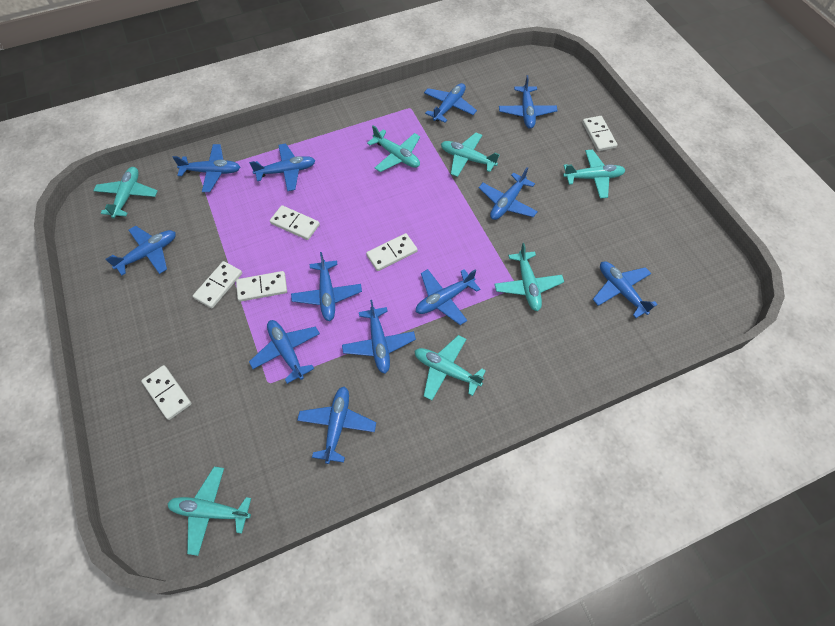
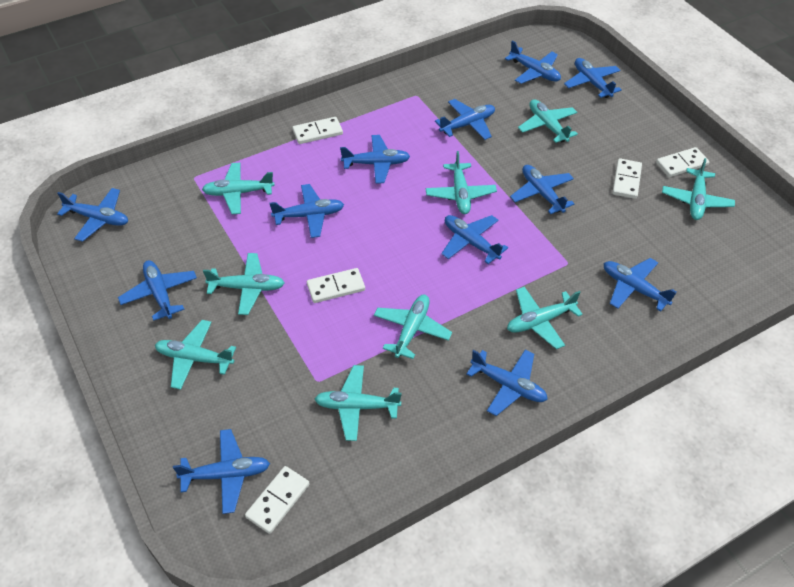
turquoise plane: [93,167,158,218] [167,467,251,556] [367,125,420,172] [415,335,486,401] [441,133,500,177] [494,243,564,311] [563,150,626,199] = 7 -> [155,320,236,390] [202,163,274,214] [203,253,284,315] [315,365,402,441] [374,295,452,359] [426,151,497,214] [507,286,583,349] [518,99,578,143] [662,158,735,220] = 9
white domino: [141,365,192,420] [193,261,242,308] [236,271,287,302] [270,205,320,240] [366,233,418,271] [582,116,617,151] = 6 -> [245,466,310,534] [292,117,343,144] [307,268,365,303] [612,158,642,199] [656,147,709,177] = 5

